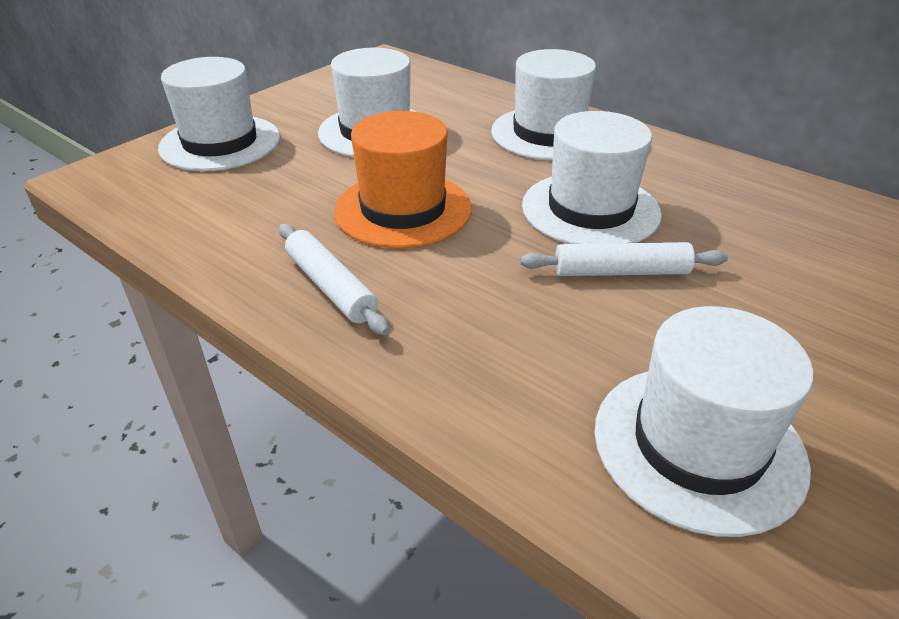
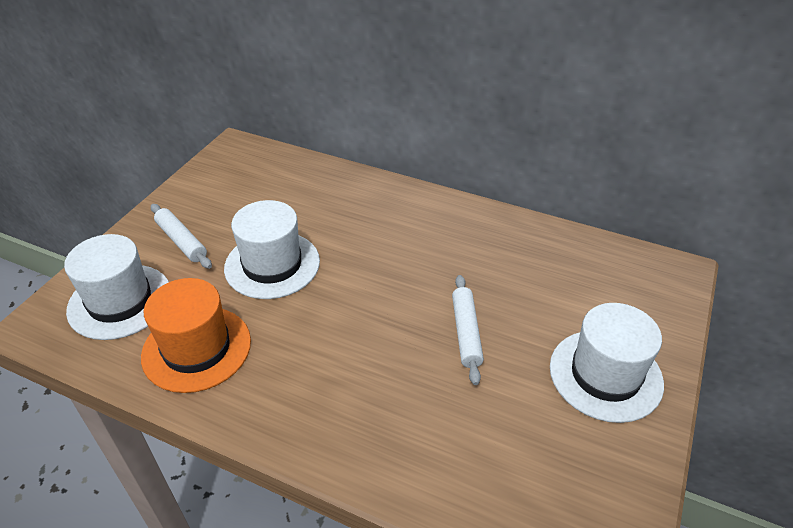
white hat: [158,57,280,171] [318,48,417,157] [491,49,596,161] [522,111,662,244] [594,306,814,537] = 5 -> [64,234,169,340] [224,200,320,299] [550,303,664,423] = 3

